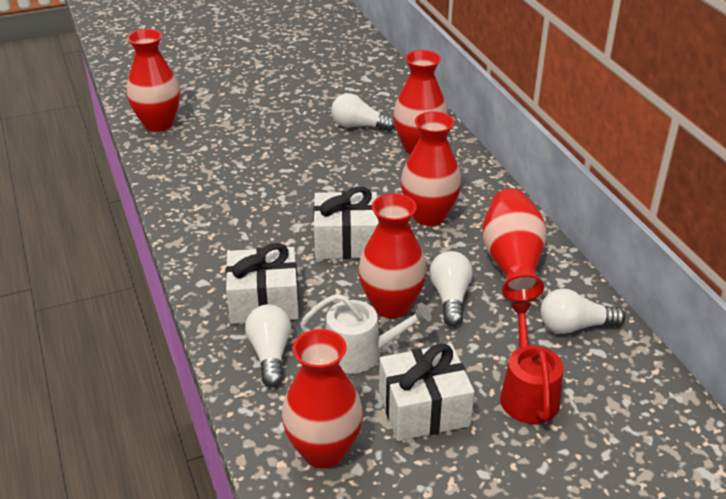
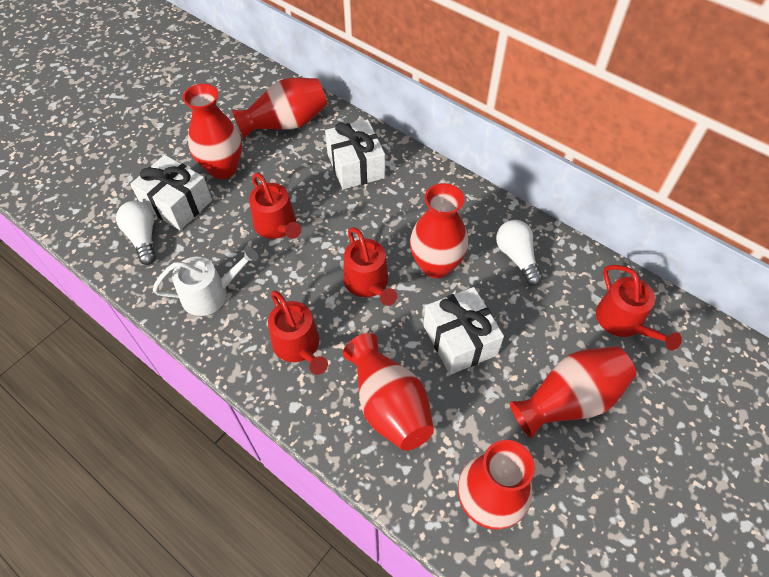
red watering can: [500,303,564,424] = 1 -> [249,173,301,239] [268,290,328,375] [343,227,397,306] [596,265,682,350] = 4
white light bulb: [245,304,291,387] [331,93,395,131] [430,251,473,326] [541,289,625,334] = 4 -> [116,201,156,265] [496,220,543,286] = 2

